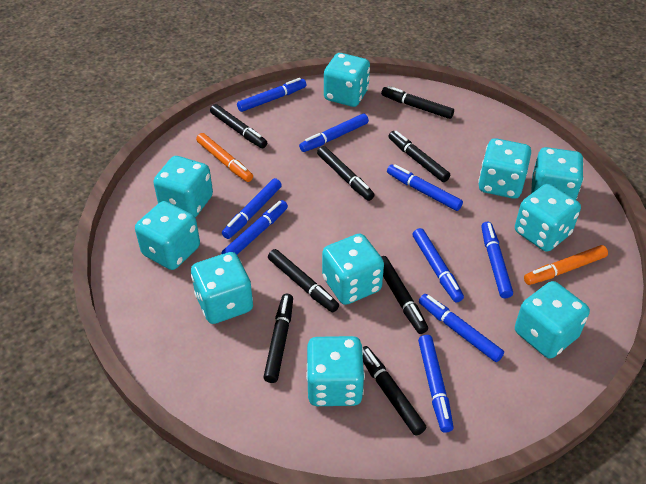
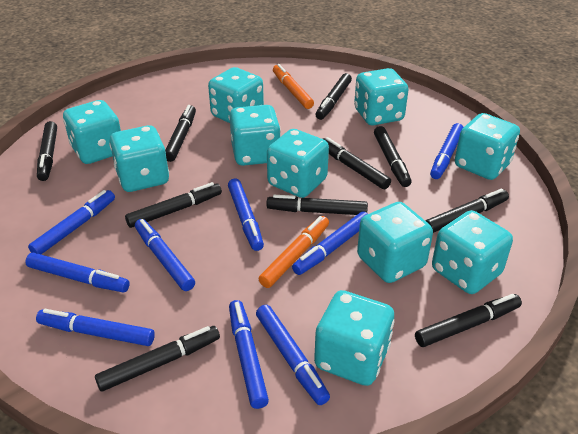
black marker: [210,104,267,148] [263,294,293,383] [268,249,339,312] [317,146,375,201] [363,346,427,436] [381,86,454,119] [381,256,428,334] [388,131,450,182] = 8 -> [37,121,57,181] [95,326,220,392] [125,182,222,228] [165,105,196,162] [267,195,368,215] [316,73,352,120] [323,137,391,189] [374,126,412,187] [415,294,522,347] [426,188,509,233] = 10

